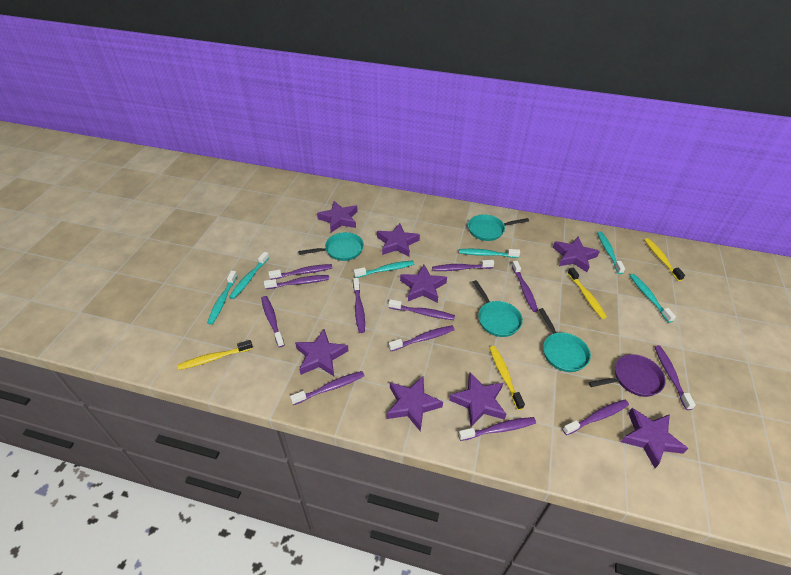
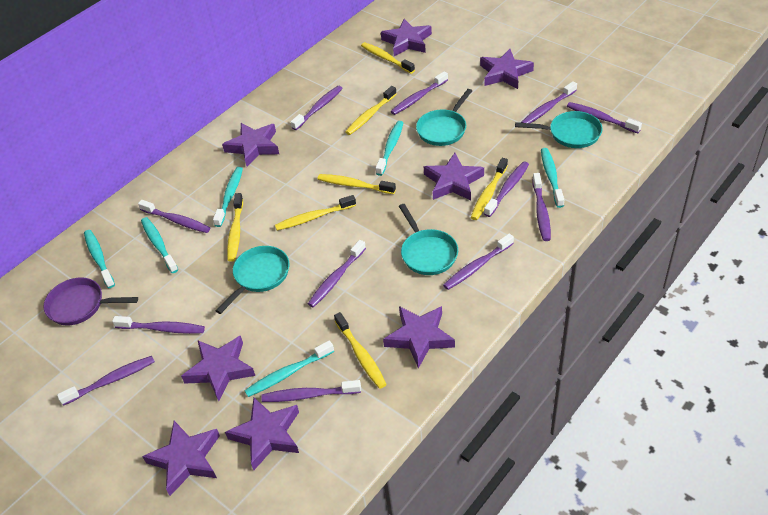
yellow toothbrush: [177,340,253,370] [490,346,525,410] [568,268,607,319] [644,238,685,281] = 4 -> [227,193,243,262] [275,195,356,231] [317,174,396,194] [334,312,387,389] [345,86,397,135] [361,42,415,74] [471,158,508,220] = 7

